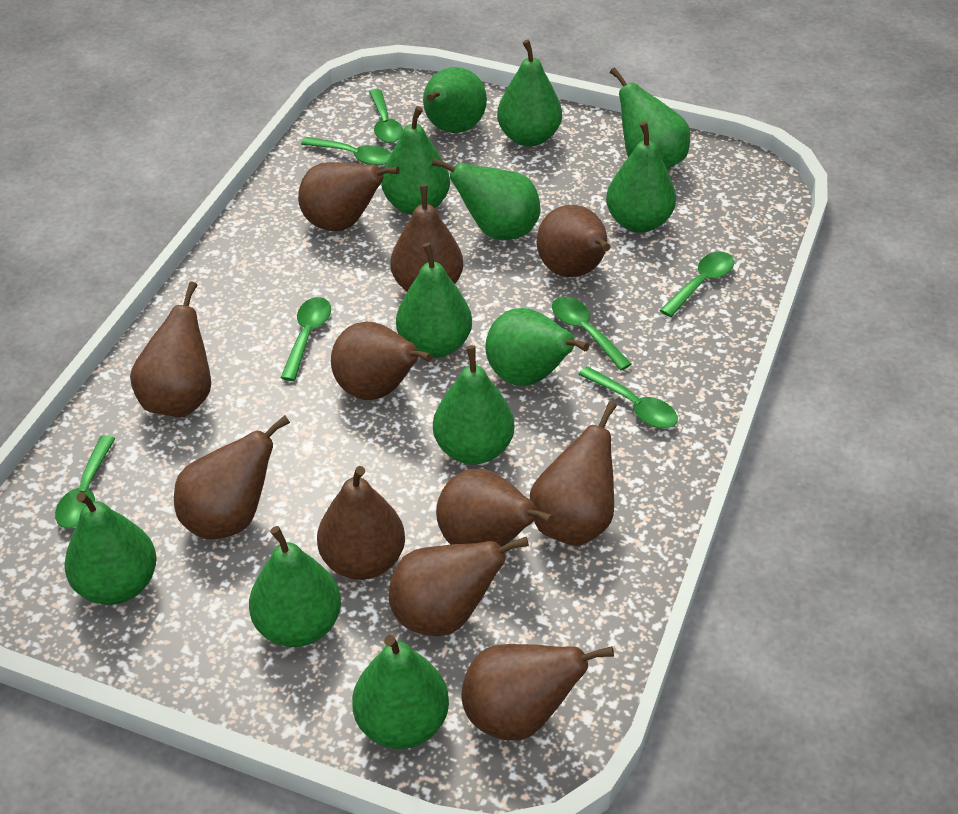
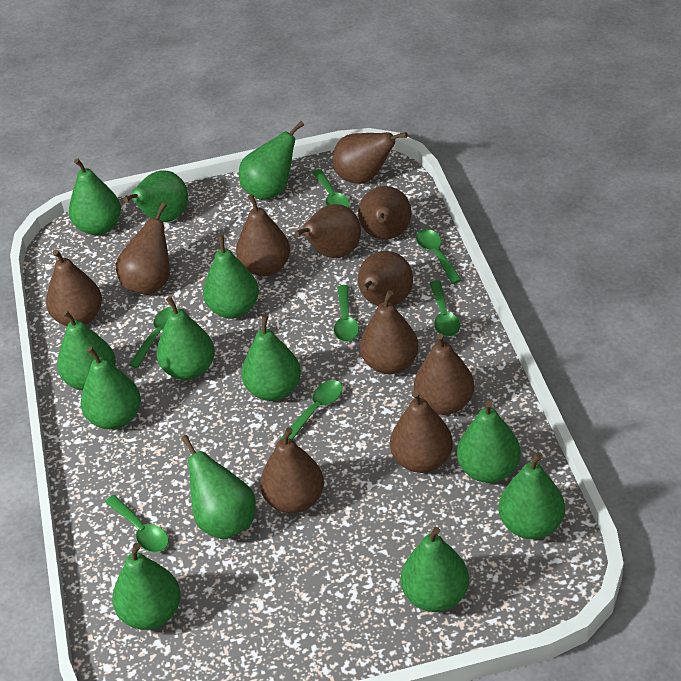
green pear: [64,492,157,605] [249,526,341,647] [352,635,449,749] [381,106,450,215] [396,243,472,358] [423,67,487,133] [432,158,540,240] [433,345,514,464] [485,308,589,386] [497,40,562,146] [606,122,676,233] [610,67,690,170] = 12 -> [57,310,116,390] [69,158,121,235] [81,347,141,430] [112,543,181,630] [123,171,188,222] [156,296,215,380] [181,435,256,539] [203,235,259,319] [239,121,304,200] [242,315,301,401] [401,527,469,612] [457,400,521,483] [499,452,565,539] = 13

